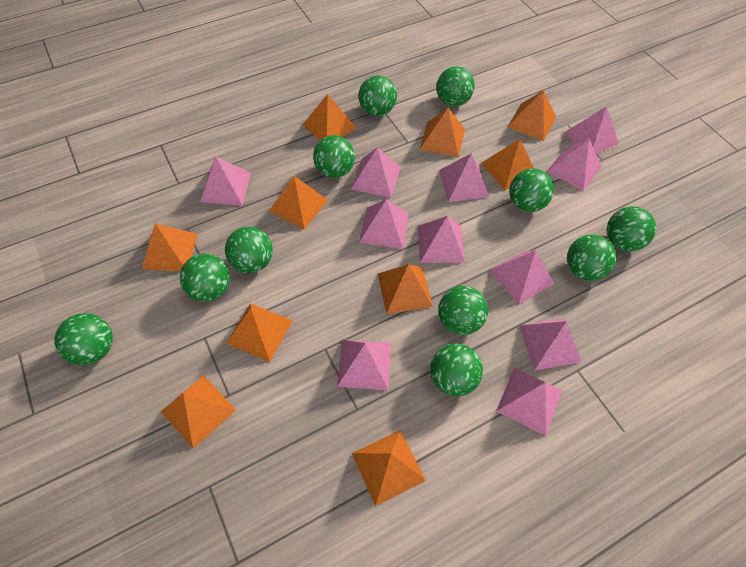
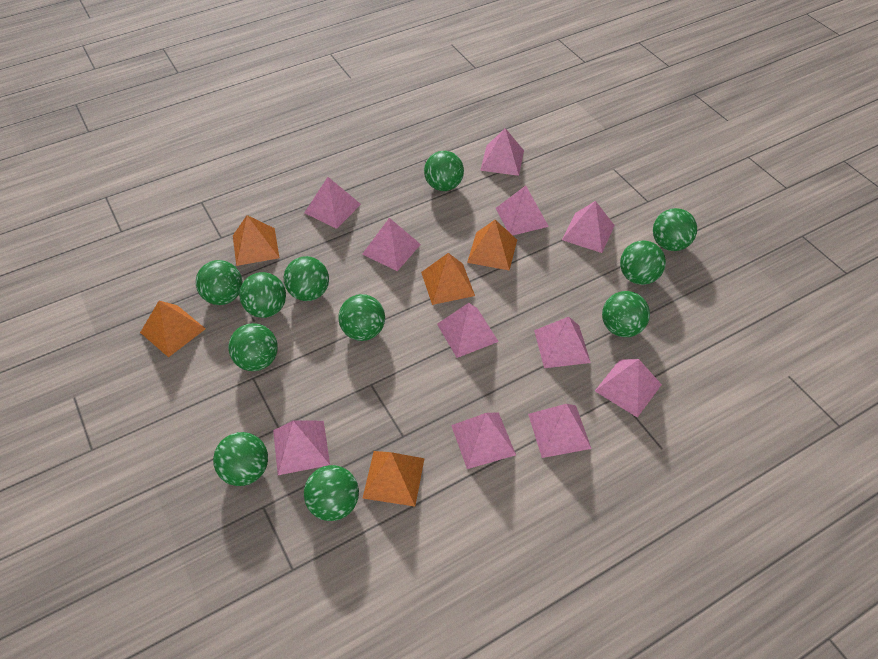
orange pyramid: [142,223,198,271] [161,375,236,449] [226,304,293,362] [269,176,328,229] [302,94,357,140] [352,430,426,506] [378,264,433,314] [420,108,465,157] [481,139,534,190] [508,90,556,141] = 10 -> [140,301,206,357] [233,215,279,266] [362,451,425,506] [421,253,475,305] [467,220,517,271] = 5

